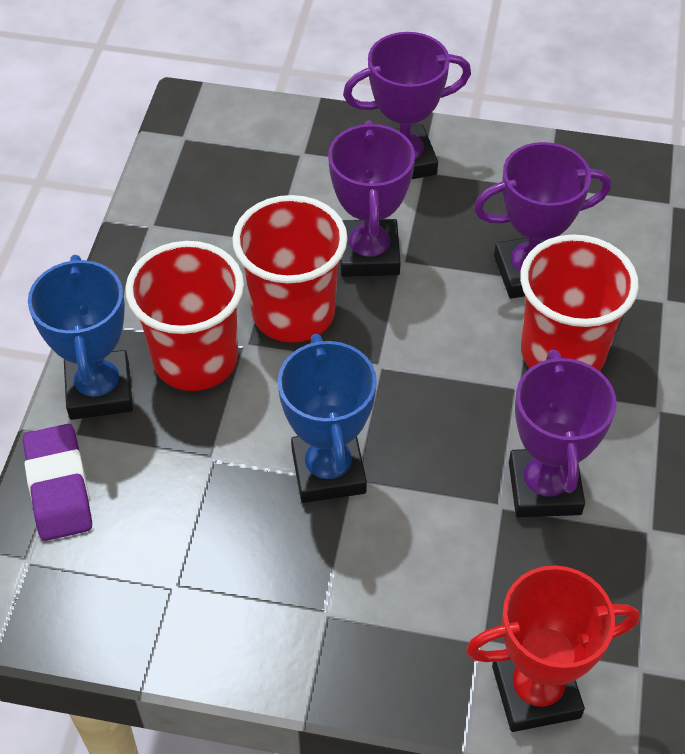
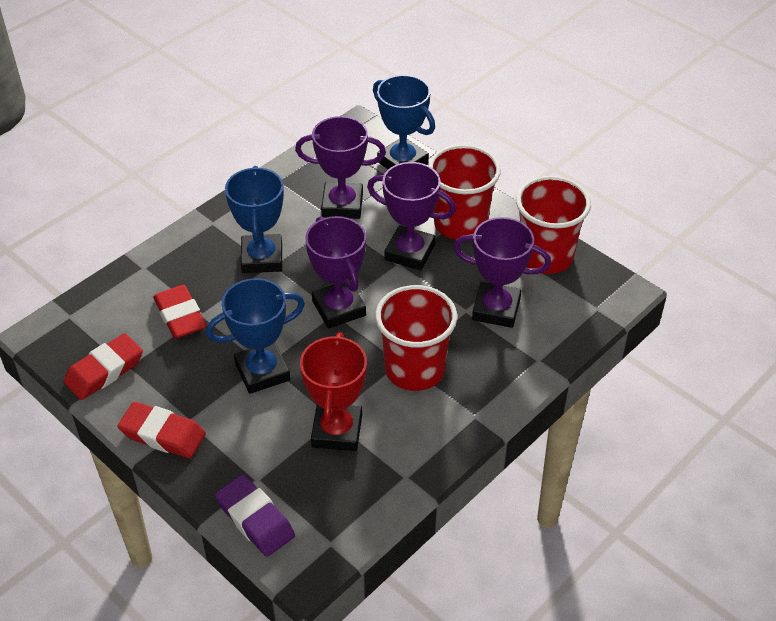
blue trophy: [28,255,133,420] [278,334,377,503] = 2 -> [206,278,305,394] [225,166,284,273] [373,75,435,169] = 3
red eraser: none = 0 -> [64,333,143,400] [117,402,206,458] [153,285,207,339] = 3

